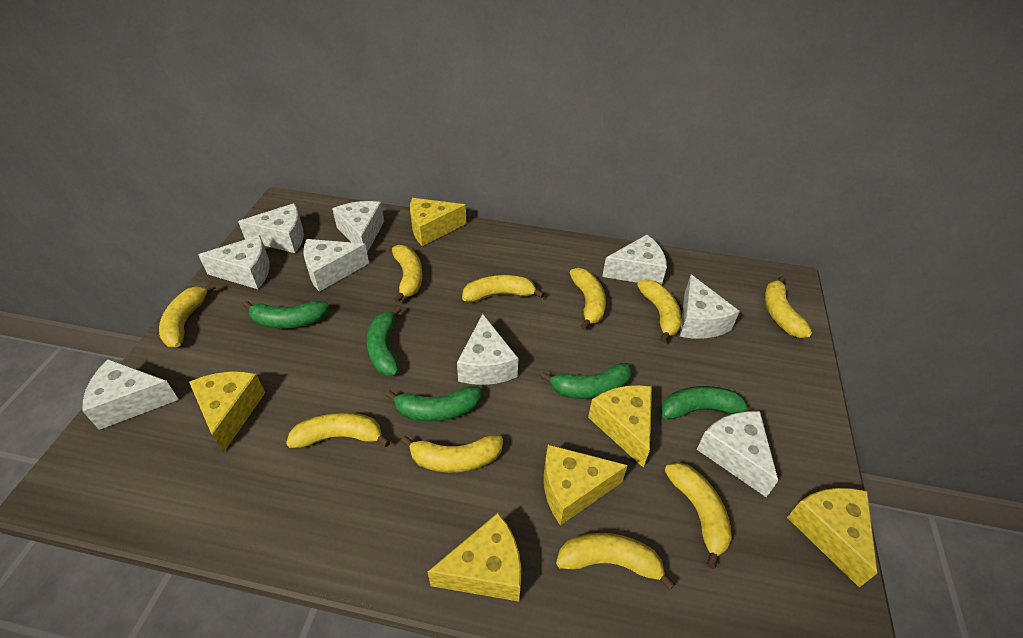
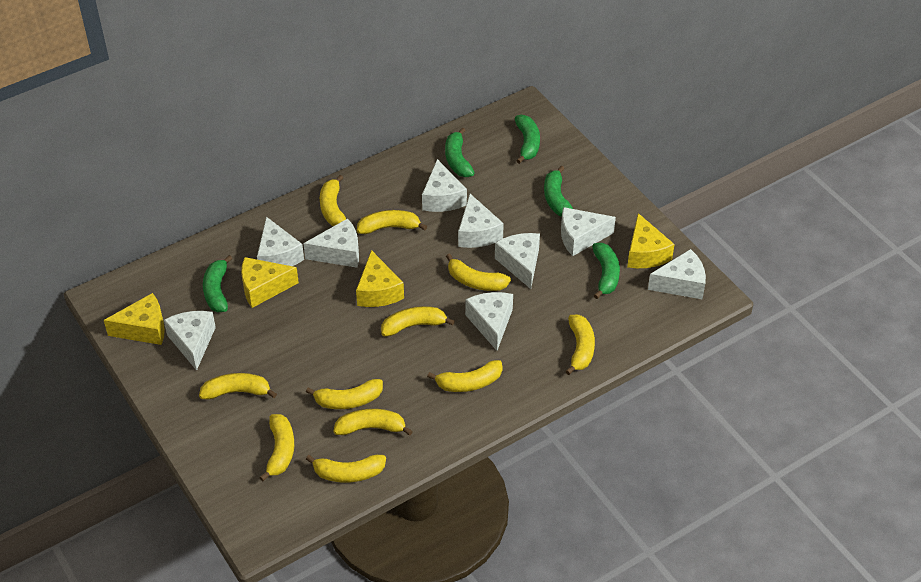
yellow banana: [159,283,216,347] [286,412,390,448] [392,245,423,303] [401,435,503,473] [462,275,544,302] [556,533,675,591] [570,268,606,330] [637,279,682,343] [664,462,732,569] [764,276,812,338] = 10 -> [199,373,277,399] [259,414,294,481] [306,379,383,409] [306,455,386,483] [320,175,346,226] [334,409,413,436] [357,210,427,234] [381,306,455,336] [427,360,503,392] [446,253,511,291] [566,315,595,375] = 11
yellow cheese: [189,371,265,453] [410,198,466,246] [428,513,521,602] [544,445,628,525] [588,385,652,467] [787,488,877,588] = 6 -> [104,293,165,345] [241,257,299,308] [356,250,404,307] [627,213,675,268] = 4

